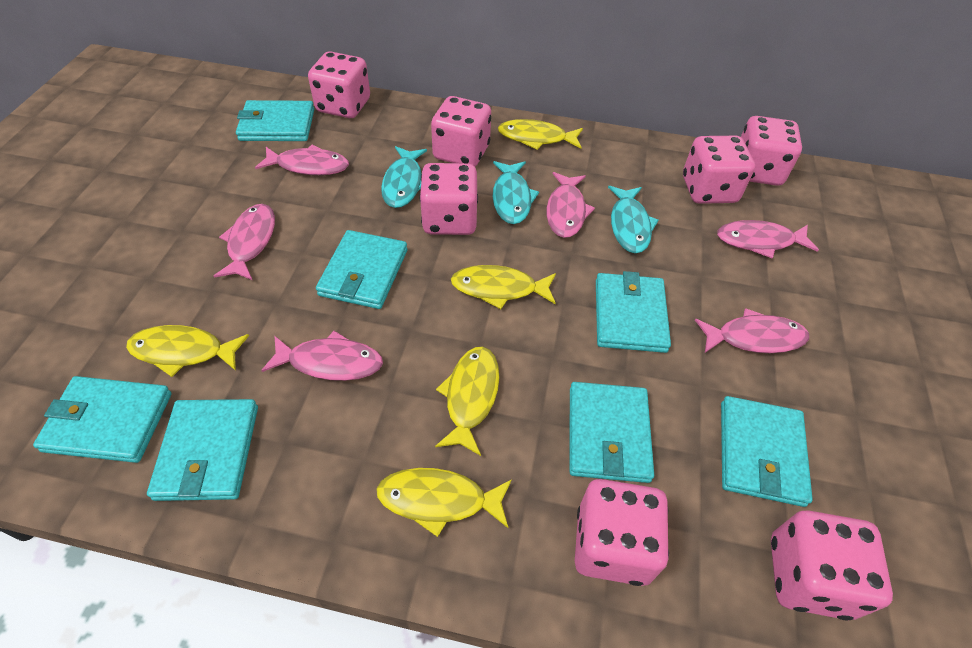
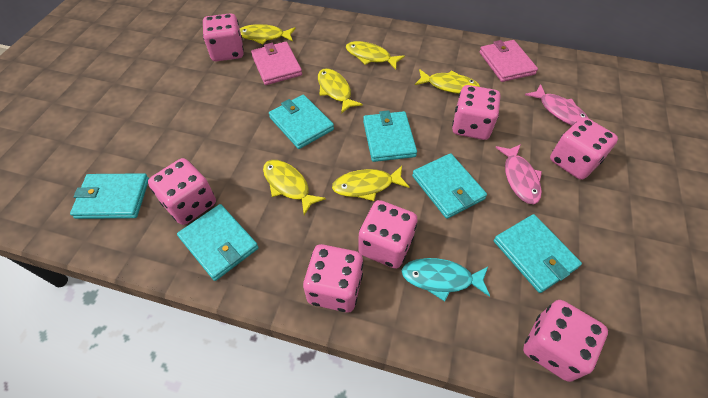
pink fish: [214,204,275,280] [255,145,349,175] [261,331,383,381] [547,172,595,238] [695,308,809,353] [717,220,819,259] = 6 -> [495,144,542,204] [525,84,588,126] = 2
pink wallet: none = 0 -> [251,42,302,85] [479,40,538,82] = 2
turquoise fish: [381,146,427,208] [493,161,539,224] [608,186,659,253] = 3 -> [402,258,490,301] = 1
turquoise wallet: [33,376,172,463] [147,399,258,501] [236,100,314,141] [316,230,408,309] [569,382,654,483] [596,271,671,353] [721,396,813,507] = 7 -> [70,173,149,219] [177,204,259,281] [269,95,334,149] [363,110,417,162] [412,153,487,219] [494,214,582,293] = 6
yellow fish: [126,325,249,377] [376,468,512,537] [435,347,499,456] [451,265,556,309] [498,119,583,150] = 5 -> [240,24,296,45] [263,160,326,215] [318,68,363,114] [332,166,409,201] [346,41,405,69] [415,69,480,94] = 6

